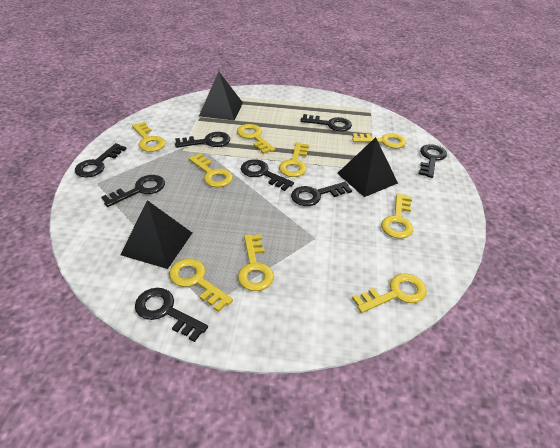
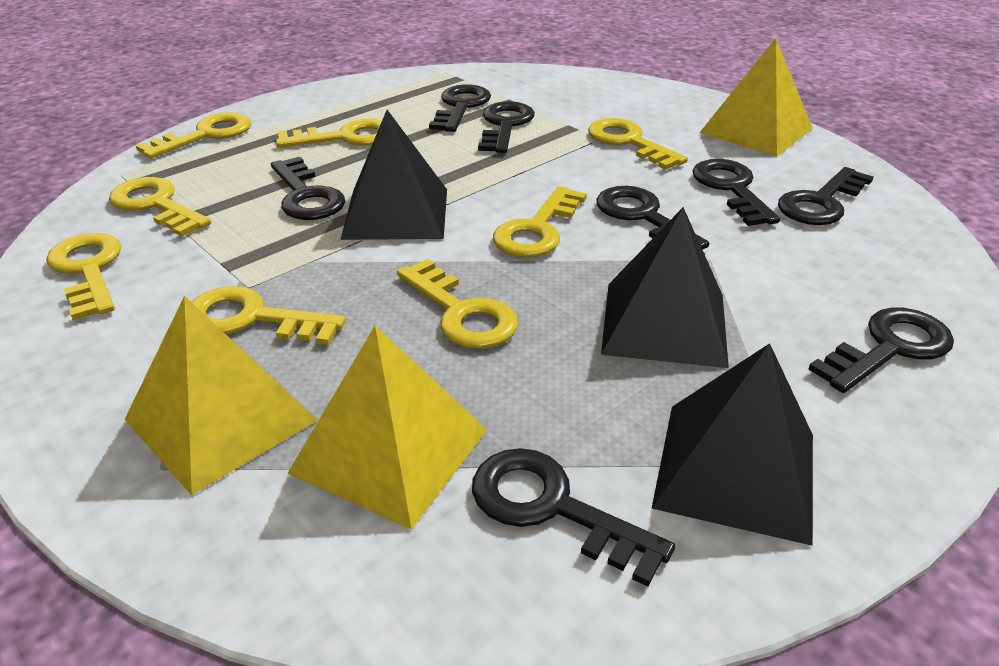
yellow key: [132,122,165,152] [169,258,233,312] [188,153,233,187] [237,124,275,154] [238,234,274,291] [279,142,309,177] [352,133,406,148] [352,273,427,313] [381,194,413,239] = 9 -> [46,233,121,320] [109,177,211,237] [135,112,251,159] [192,286,346,345] [276,119,382,148] [397,259,518,349] [493,186,587,258] [588,118,688,170] = 8
yellow pyramid: none = 0 -> [124,296,318,495] [287,326,487,529] [699,38,813,156] = 3

